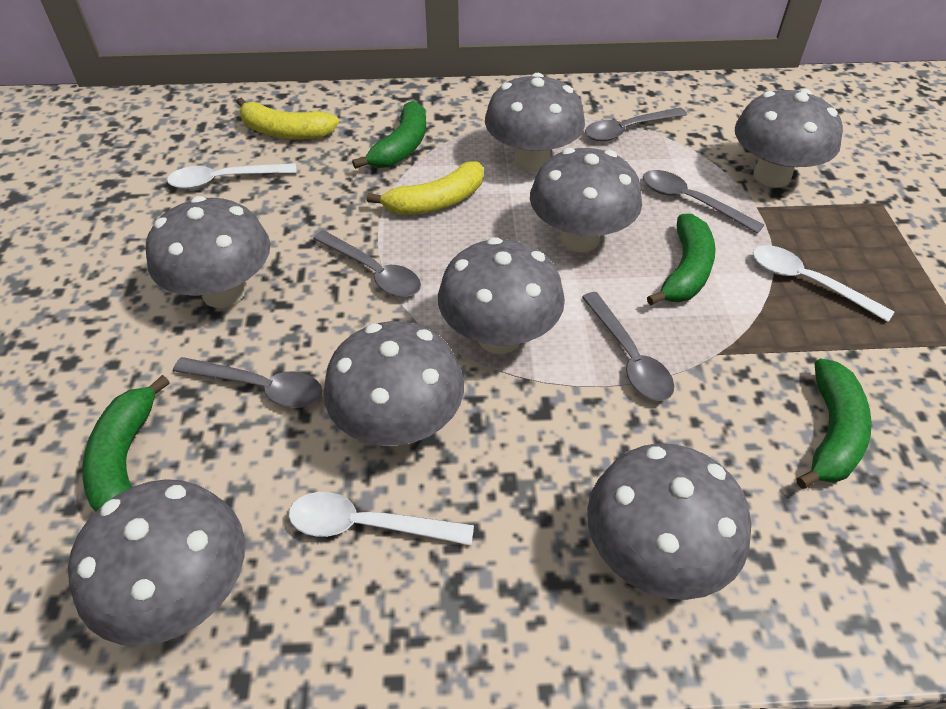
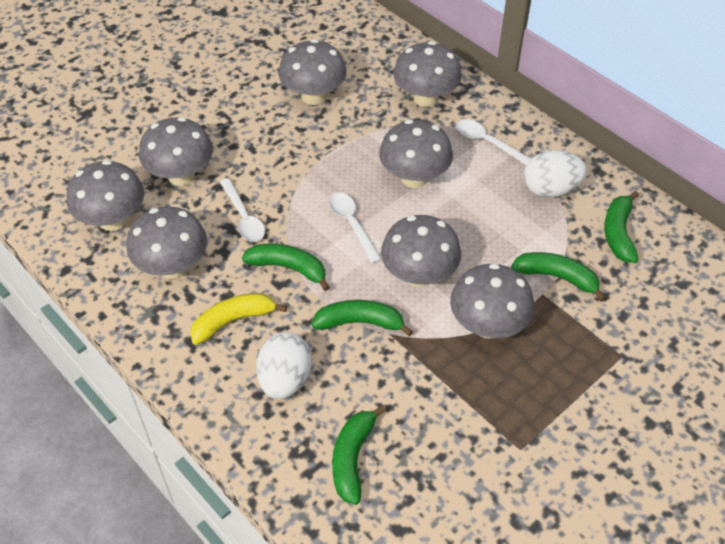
green banana: [82,375,170,512] [352,101,426,169] [647,214,716,305] [796,358,872,489] = 4 -> [242,244,330,291] [312,300,413,336] [332,405,386,505] [511,252,606,302] [604,191,639,263] = 5
grey spoon: [173,357,322,408] [313,230,421,297] [582,292,674,401] [585,107,687,141] [643,170,764,234] = 5 -> none = 0
white egg: none = 0 -> [256,332,312,399] [524,150,587,197] = 2
yellow banana: [237,98,339,139] [367,161,484,215] = 2 -> [190,293,287,345] = 1

